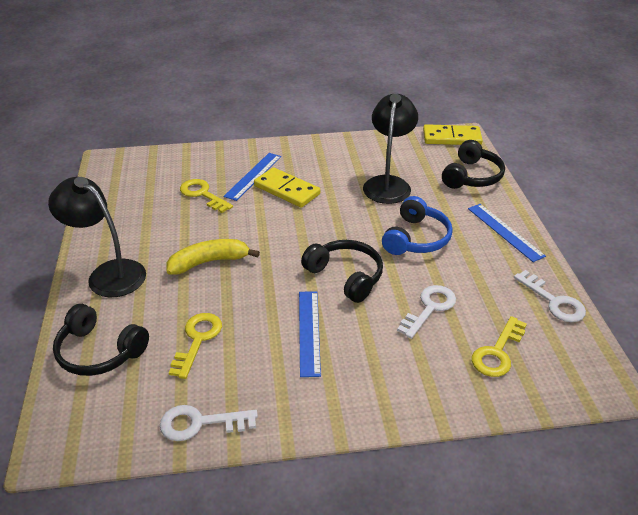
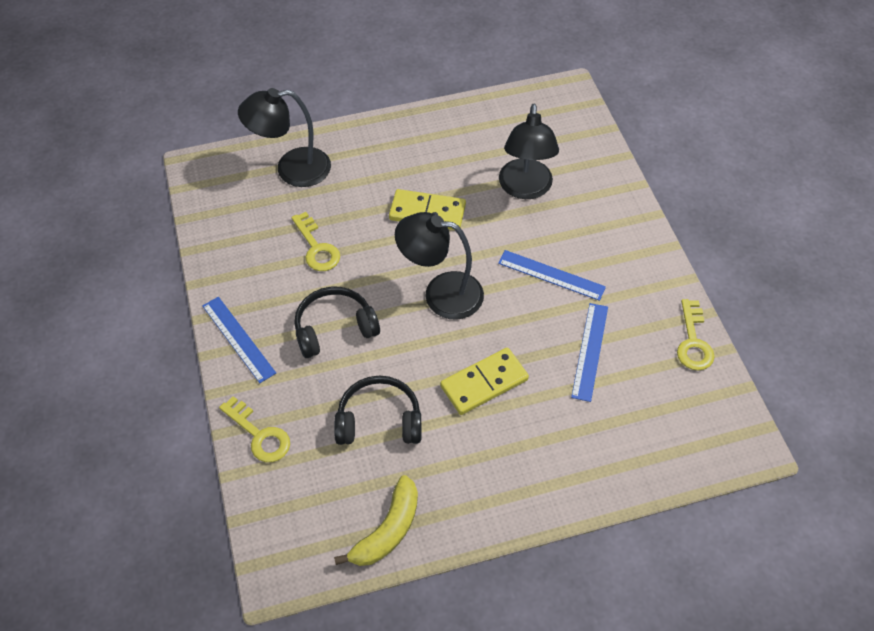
black headphones: [53,304,149,376] [301,240,383,303] [442,140,505,189] = 3 -> [294,287,380,358] [334,376,421,445] = 2
black lamp: [48,177,146,297] [363,94,418,204] = 2 -> [238,88,331,187] [395,212,484,320] [499,104,559,199] = 3
blue headphones: [382,196,453,255] = 1 -> none = 0
white key: [160,405,258,441] [397,285,456,339] [514,270,586,322] = 3 -> none = 0

